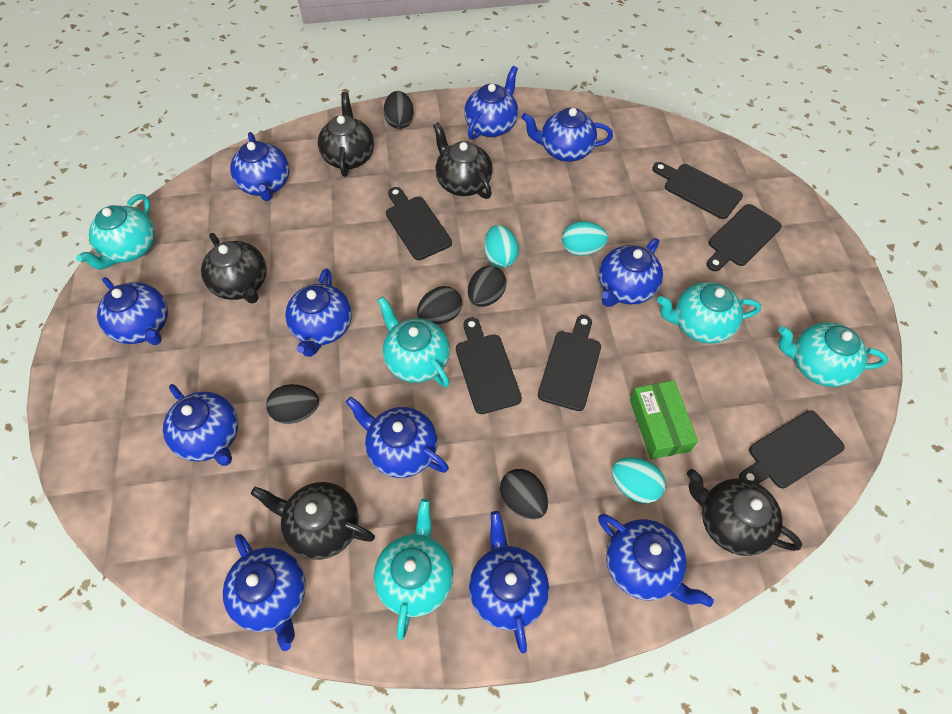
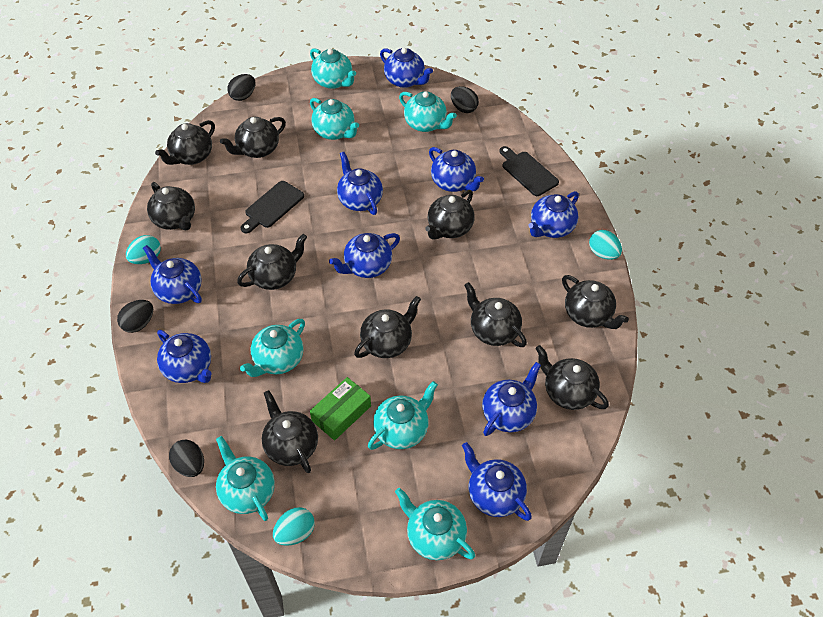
black cutting board: [386,187,452,260] [456,317,522,414] [538,315,601,411] [653,162,743,219] [707,204,782,271] [739,410,845,488] = 6 -> [241,181,304,233] [499,146,559,196] = 2
black egg: [266,384,319,424] [383,91,414,129] [417,286,462,324] [468,266,506,307] [500,469,548,519] = 5 -> [117,300,153,333] [169,440,204,477] [227,74,256,101] [451,86,479,113] = 4
black teapot: [201,233,267,304] [251,482,375,560] [318,92,374,177] [433,122,493,199] [687,469,802,556] = 5 -> [147,182,195,230] [155,120,215,165] [220,117,286,158] [237,234,307,290] [262,390,318,473] [354,296,421,358] [425,190,475,240] [464,282,527,347] [535,345,609,410] [562,275,629,329] = 10
blue teapot: [97,277,168,345] [163,384,238,466] [223,534,306,651] [230,132,290,201] [285,268,352,357] [346,397,449,478] [464,66,518,140] [469,511,549,653] [522,108,613,162] [598,514,714,607] [599,238,663,307] = 11 -> [143,245,202,304] [157,330,212,383] [329,233,400,278] [337,152,383,215] [380,48,433,88] [429,147,484,192] [462,442,532,521] [482,362,541,436] [528,191,579,238] = 9
turquoise teapot: [76,194,155,270] [374,499,454,640] [377,297,450,387] [657,282,761,344] [778,322,888,387] = 5 -> [216,436,275,521] [240,319,305,377] [310,48,356,89] [310,98,359,140] [368,381,438,450] [395,488,475,560] [399,91,457,132] = 7

